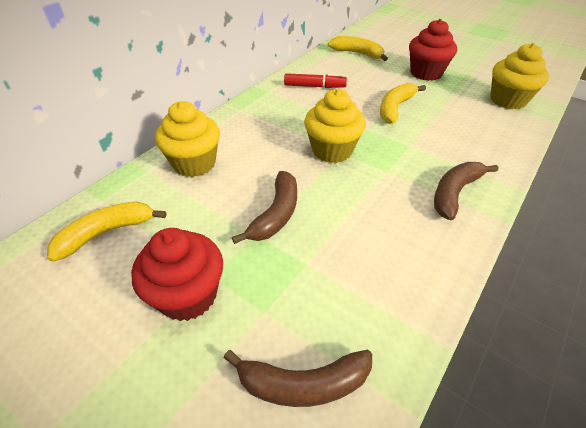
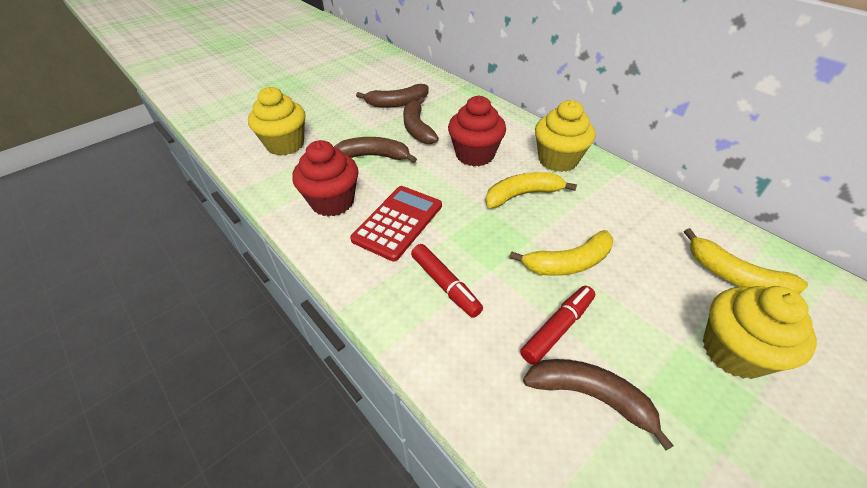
brown banana: [224,350,372,407] [232,171,297,244] [434,162,498,220] = 3 -> [334,137,417,163] [356,84,428,108] [403,97,439,144] [523,359,674,450] = 4
red calculator: none = 0 -> [350,186,442,261] = 1
red marker: [284,73,347,88] = 1 -> [411,244,483,318] [520,286,595,365] = 2

